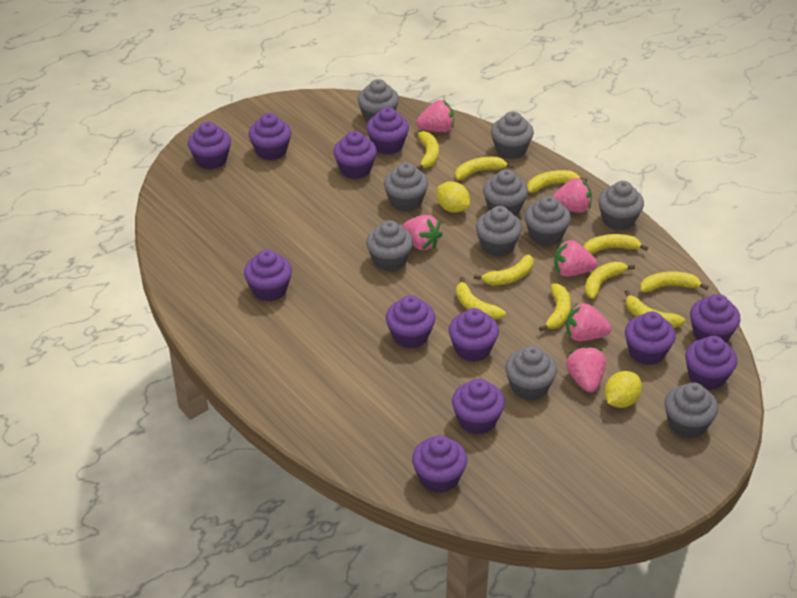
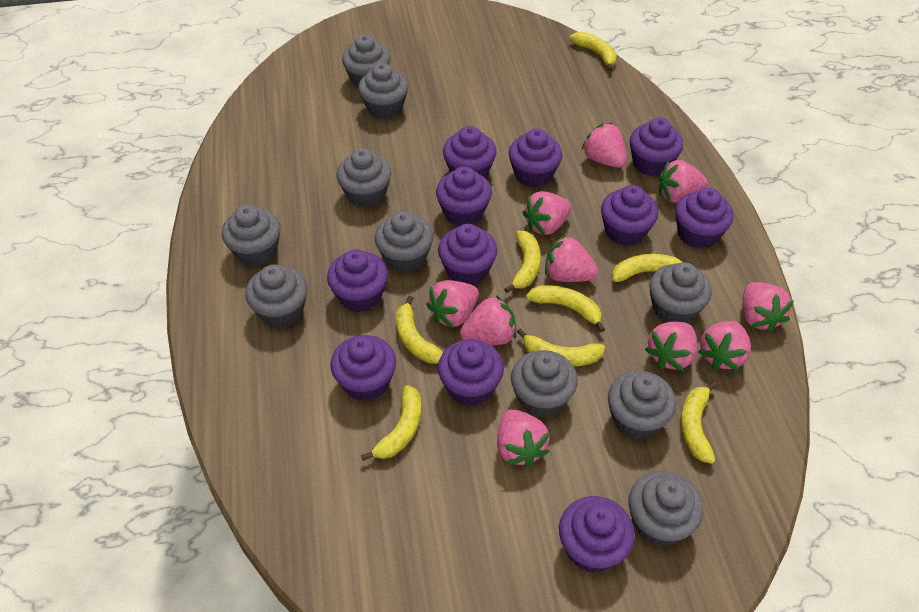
pink strawberry: [403,215,443,250] [416,100,454,132] [553,178,592,212] [554,240,597,277] [566,302,612,341] [566,346,606,392] = 6 -> [426,280,479,328] [460,295,516,345] [497,409,550,467] [522,191,572,235] [545,235,599,282] [582,123,627,168] [645,322,697,371] [659,160,708,203] [698,321,751,370] [743,282,794,333] = 10
purple cupcake: [188,122,231,169] [244,250,292,302] [248,113,291,161] [333,131,377,179] [366,107,409,155] [386,295,435,348] [412,435,467,493] [449,308,499,362] [452,379,505,435] [625,311,676,365] [685,336,737,390] [690,294,740,343] = 12 -> [327,249,388,312] [330,335,396,402] [436,166,492,226] [438,224,497,285] [438,339,504,406] [443,126,496,178] [509,128,562,188] [559,496,635,573] [601,185,658,246] [630,118,683,176] [675,188,733,249] = 11
yellow banana: [416,131,439,170] [455,157,514,180] [456,277,506,320] [474,255,534,285] [527,170,587,193] [539,284,571,331] [583,234,648,254] [585,262,635,299] [625,290,685,328] [640,271,708,292] = 10 -> [361,385,421,461] [396,296,443,364] [504,231,541,293] [517,328,605,366] [526,285,605,332] [569,32,617,71] [612,254,682,282] [681,382,717,464] = 8
yellow lemon: [437,181,470,213] [605,371,642,408] = 2 -> none = 0

